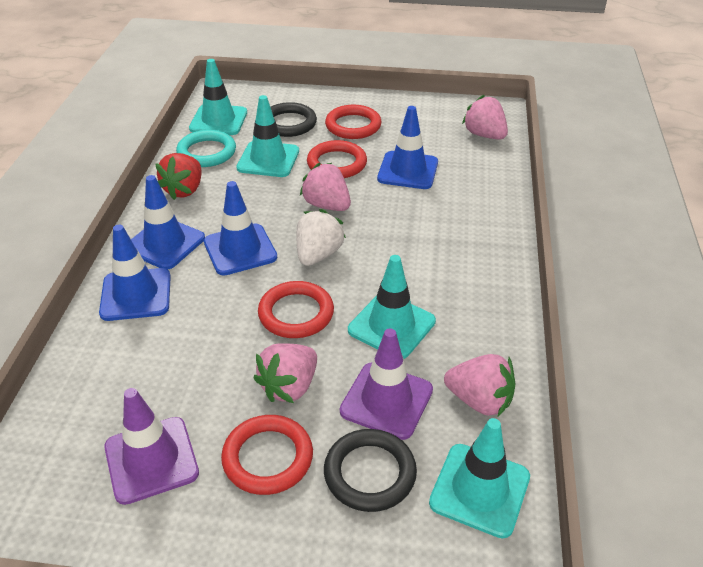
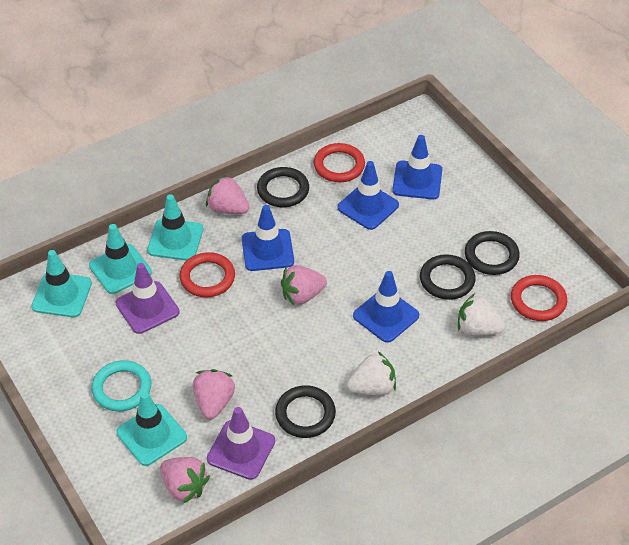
black ring: [271,102,317,137] [324,429,417,512] = 2 -> [257,167,309,207] [275,385,336,438] [420,254,475,300] [465,231,520,275] = 4
red ring: [221,415,313,495] [258,281,334,338] [307,140,367,178] [325,105,381,139] = 4 -> [179,252,235,297] [314,143,365,182] [511,275,567,321] = 3
red strawberry: [155,153,202,200] = 1 -> none = 0
white strawberry: [296,209,346,266] = 1 -> [347,352,396,395] [458,293,505,336] = 2

